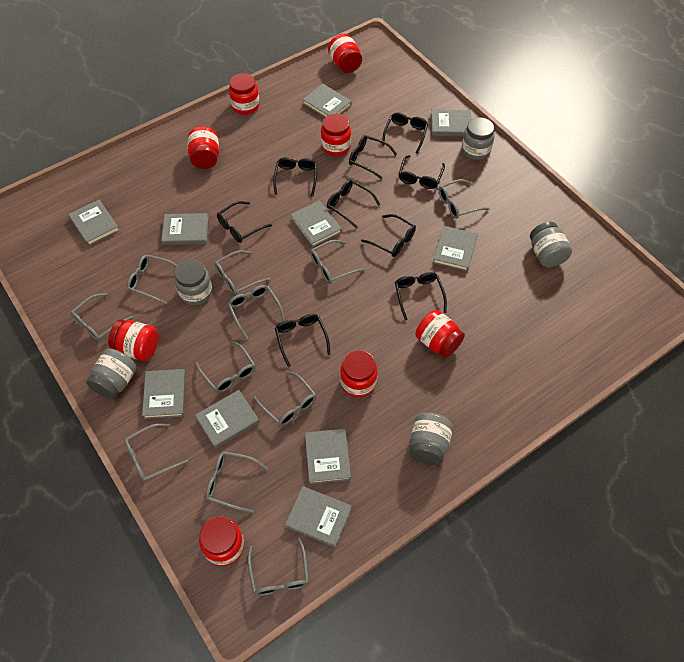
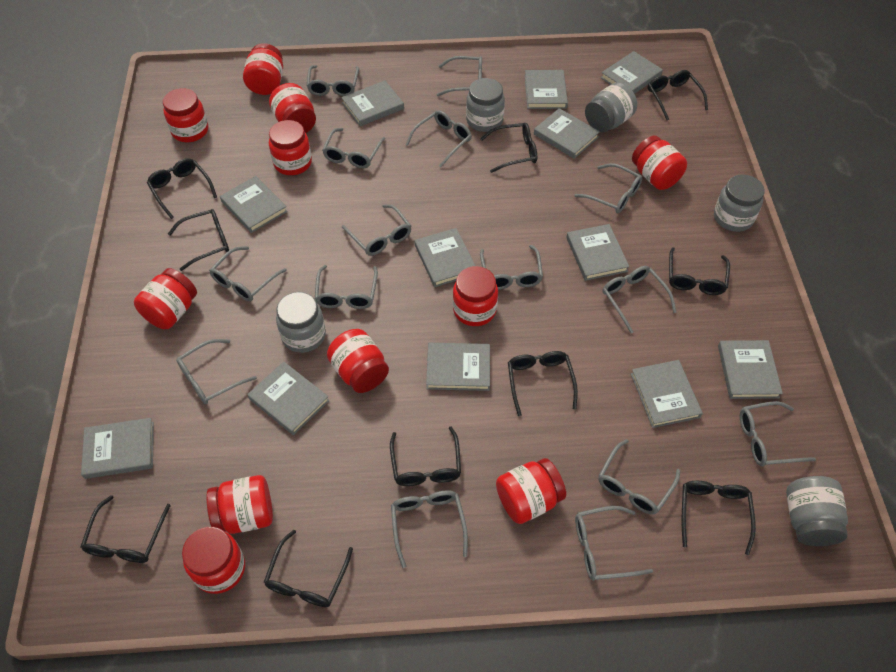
black glasses: [217,201,272,243] [273,157,317,197] [275,314,331,367] [327,180,380,229] [349,135,397,179] [361,214,416,257] [382,112,428,154] [395,272,447,320] [399,155,445,189] = 9 -> [80,495,171,563] [147,158,217,219] [168,209,229,271] [264,530,353,607] [390,426,461,486] [480,123,537,173] [508,351,578,416] [648,70,708,120] [669,247,730,295] [682,481,756,555] = 10
grey book: [68,200,120,246] [142,369,186,419] [161,213,209,245] [195,390,260,449] [285,486,352,548] [290,201,342,247] [303,84,352,117] [305,429,351,484] [431,109,471,137] [433,226,478,271] = 10 -> [81,418,154,479] [220,176,288,233] [247,362,329,435] [341,80,404,126] [415,228,476,287] [426,343,490,391] [525,70,568,109] [534,108,600,159] [566,224,629,281] [601,51,663,94] [631,360,703,428] [718,340,783,399] = 12
grey glasses: [70,293,133,341] [124,423,188,482] [127,254,177,304] [195,341,255,393] [206,451,268,513] [215,250,271,295] [228,285,285,339] [248,537,309,596] [253,371,316,426] [310,240,365,284] [439,179,490,219] = 11 -> [176,339,257,404] [209,246,287,301] [307,65,359,96] [315,265,378,309] [322,128,385,168] [342,204,411,256] [391,490,468,568] [406,110,472,167] [436,56,482,96] [480,245,543,290] [574,163,642,213] [575,506,653,581] [598,439,680,515] [603,266,677,333] [740,401,816,466] = 15
red jar: [108,319,159,361] [188,126,219,169] [199,516,244,566] [229,73,260,115] [321,114,351,156] [328,34,362,73] [340,350,377,398] [415,310,465,358] = 8 -> [134,268,197,329] [163,88,208,142] [182,527,245,594] [206,475,273,534] [243,43,283,95] [269,83,316,133] [269,120,312,175] [327,329,389,393] [453,266,498,326] [496,458,566,524] [632,136,687,190] = 11

